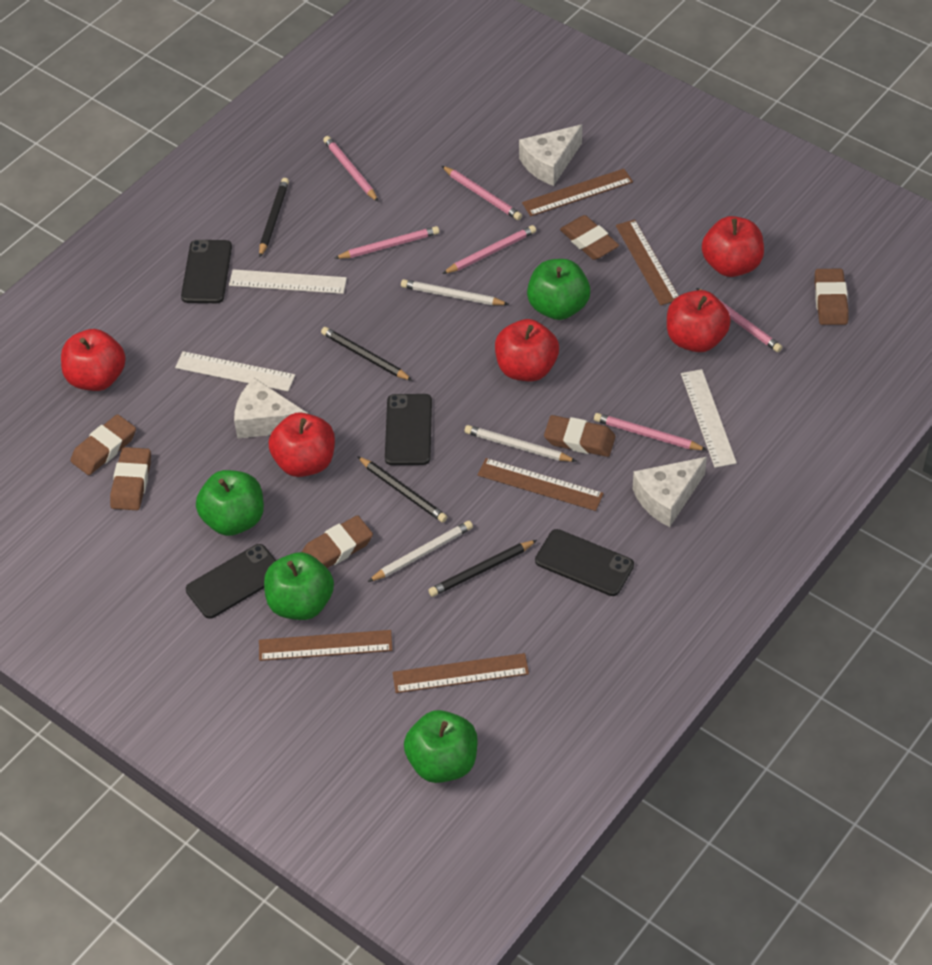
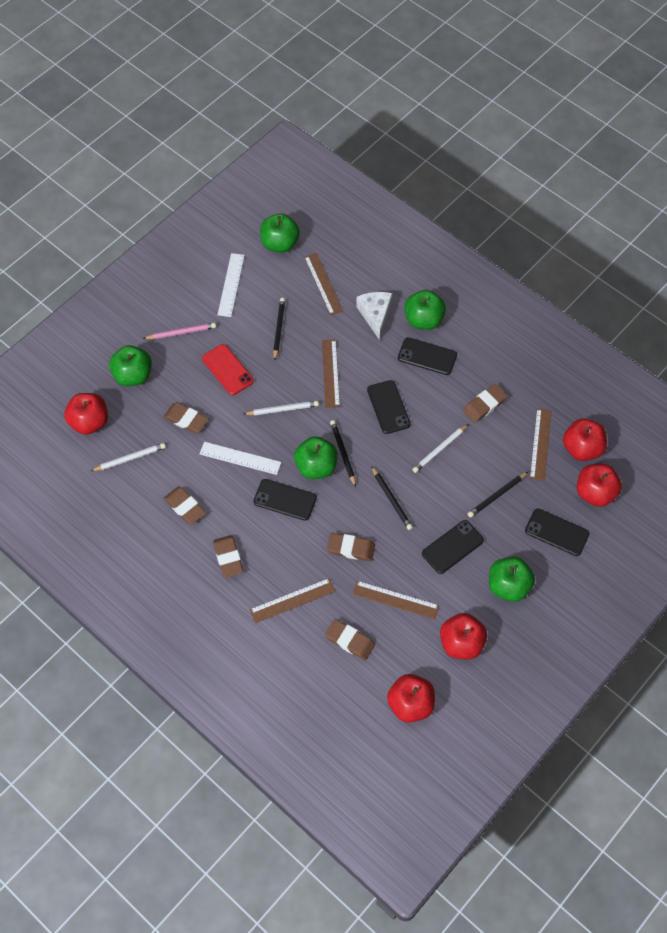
black phone: [181,240,232,303] [186,544,277,619] [385,394,432,465] [535,529,634,596] = 4 -> [253,479,317,521] [367,380,410,434] [398,337,457,375] [422,520,484,574] [525,508,590,556] = 5
green apple: [196,470,264,536] [264,552,334,620] [404,710,478,783] [527,259,590,320] = 4 -> [109,345,152,386] [260,213,300,253] [294,437,338,479] [405,290,446,330] [489,556,535,602] = 5
pink pencil: [323,136,379,202] [334,226,439,259] [442,166,522,220] [442,225,536,274] [594,413,707,450] [696,288,782,352] = 6 -> [143,323,216,339] = 1
red phone: none = 0 -> [202,344,254,395] = 1
white cheese: [234,378,308,439] [519,124,582,186] [633,457,707,527] = 3 -> [356,292,392,340] = 1
white ruler: [175,351,295,391] [229,269,347,294] [681,369,737,468] = 3 -> [200,442,281,475] [218,253,245,317] = 2

